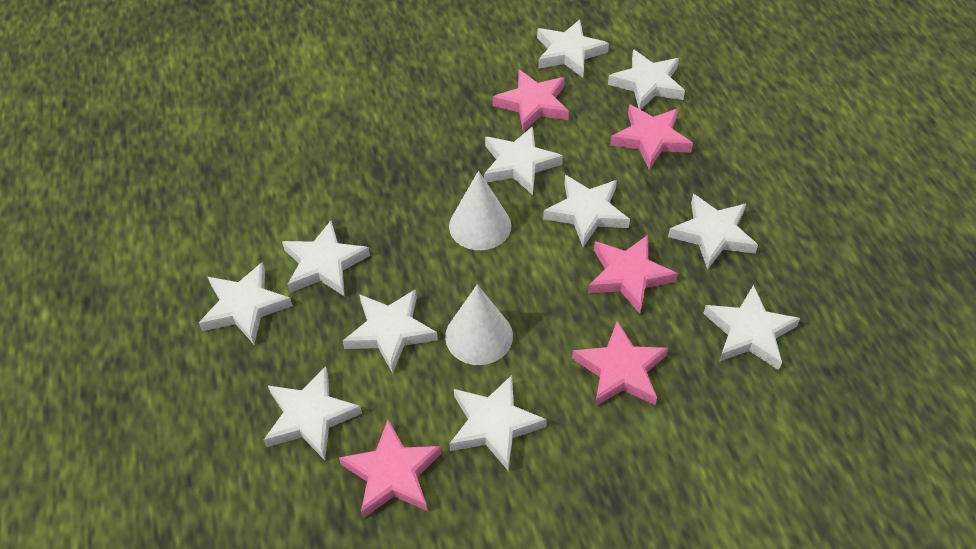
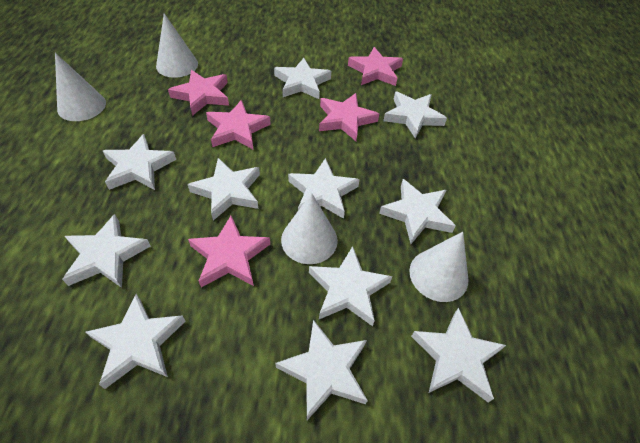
white cone: [445,284,513,365] [449,171,511,250] = 2 -> [55,53,106,121] [156,13,198,78] [281,193,338,264] [410,232,468,302] = 4

